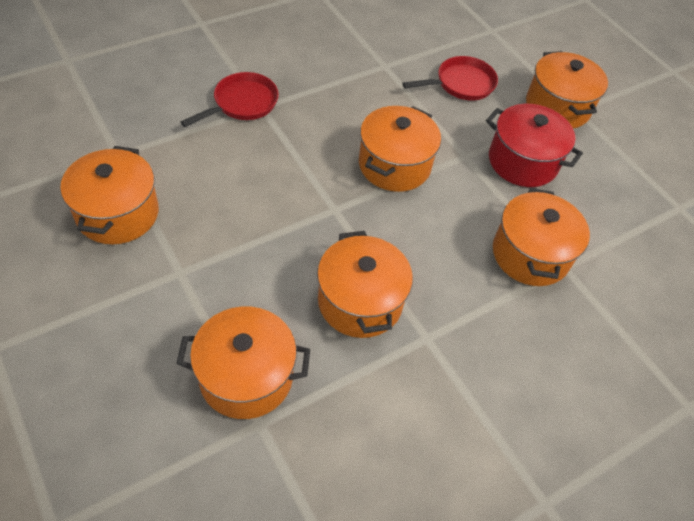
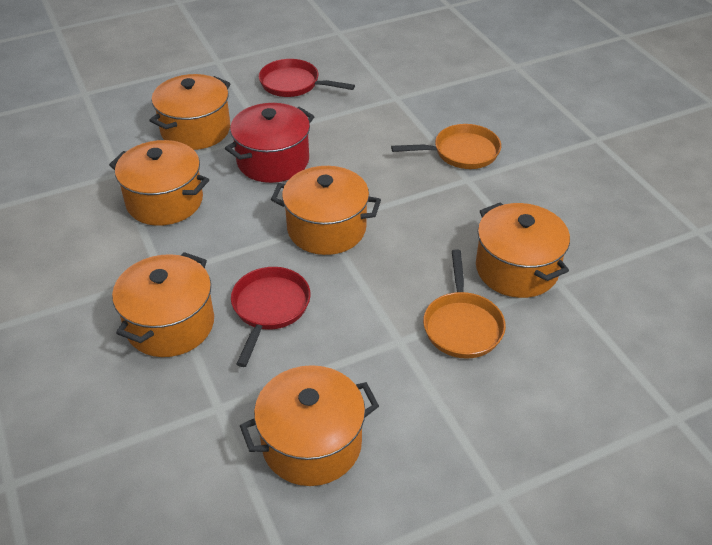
orange pan: none = 0 -> [391,124,501,169] [423,249,506,359] = 2

